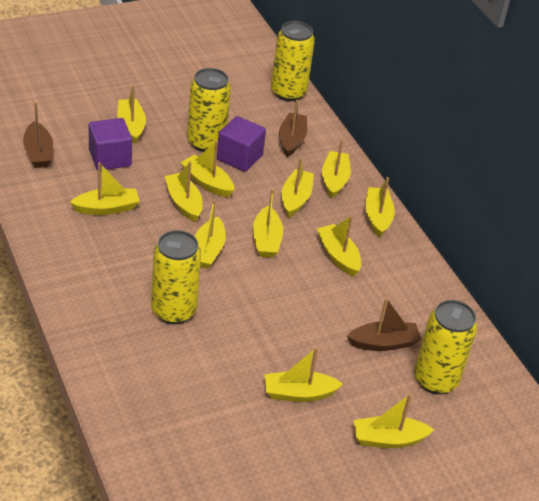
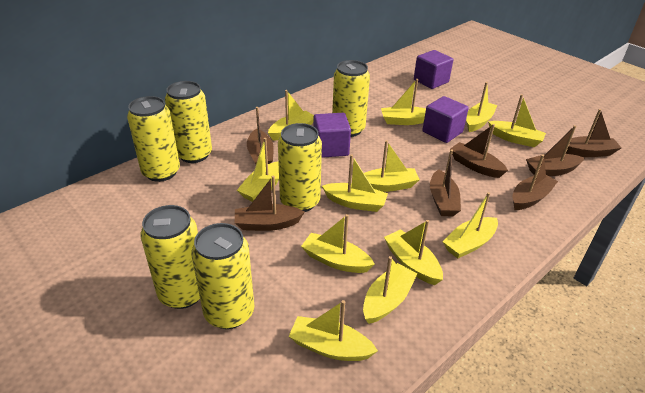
brown boat: [23,102,53,168] [279,100,307,157] [347,298,421,351] = 3 -> [235,176,305,231] [247,107,274,164] [430,149,461,216] [450,124,508,178] [513,154,558,210] [526,125,584,176] [566,109,621,157] = 7
purple cube: [89,118,132,170] [217,116,266,172] = 2 -> [313,113,351,158] [414,50,453,89] [422,96,469,143] = 3
yellow can: [151,230,201,324] [187,68,231,152] [271,21,315,101] [414,300,477,394] = 4 -> [127,96,180,182] [140,205,200,309] [165,81,212,163] [191,223,254,329] [278,123,322,212] [332,60,370,137] = 6

